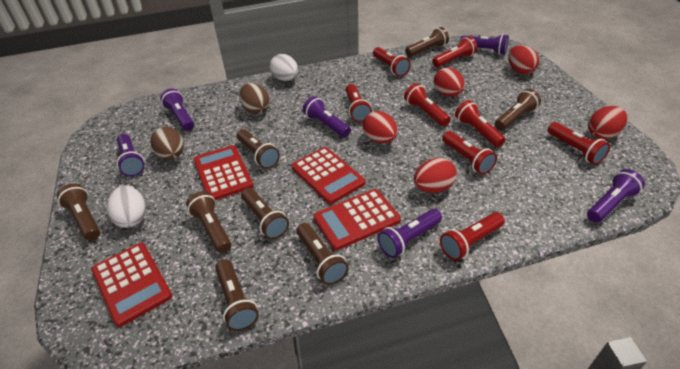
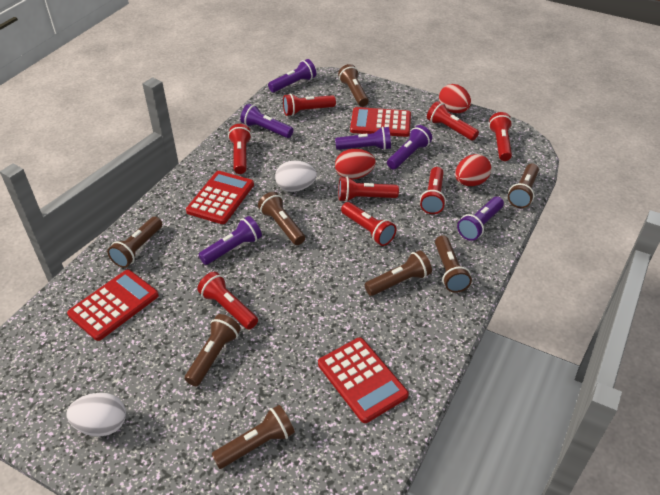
brown egg: [151,127,184,160] [239,83,270,114] = 2 -> none = 0
red egg: [363,111,398,143] [414,158,457,193] [434,67,465,97] [508,45,539,75] [588,106,627,139] = 5 -> [335,149,376,180] [439,84,471,113] [455,154,491,186] = 3

